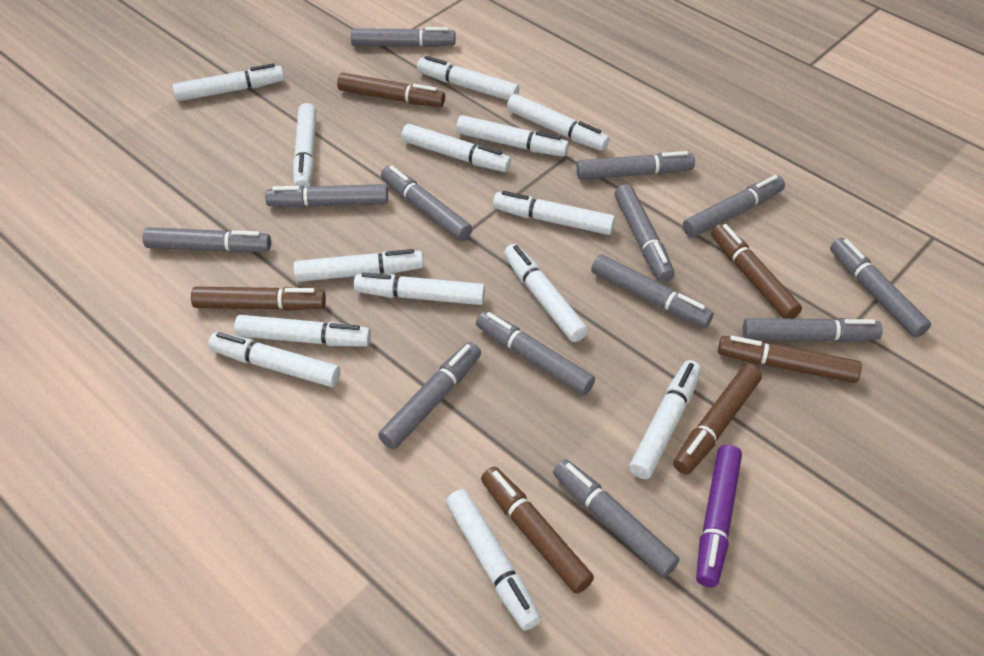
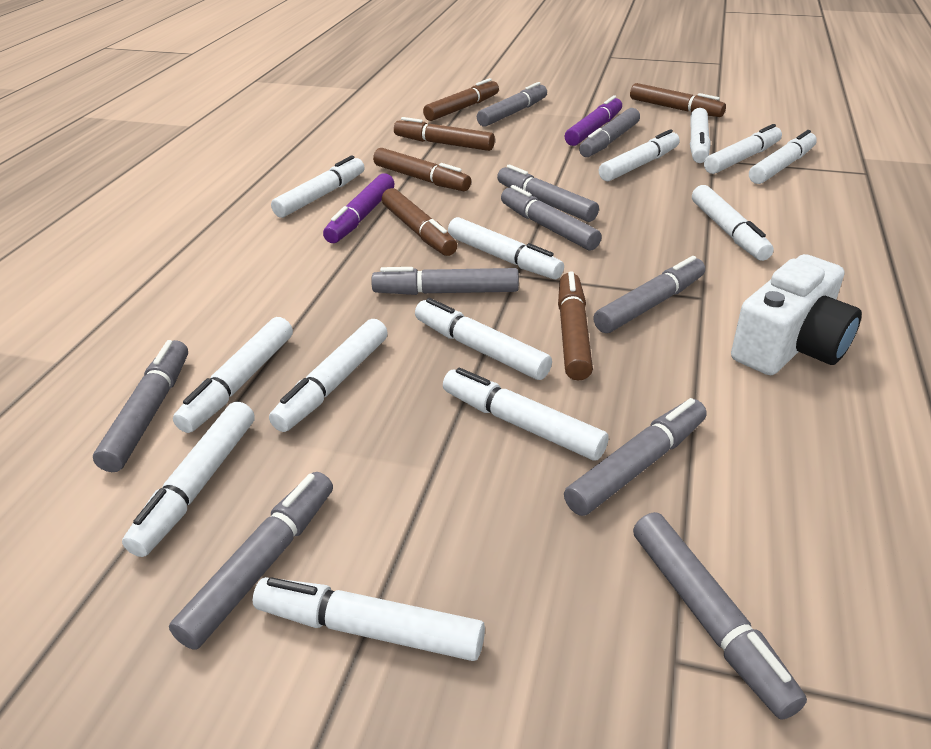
grey marker: [143,227,271,253] [265,184,388,208] [351,27,456,47] [378,342,481,449] [381,165,472,241] [476,311,595,396] [553,459,679,577] [576,151,695,180] [591,255,714,328] [615,184,674,282] [683,175,785,238] [743,318,882,342] [830,238,931,338] = 13 -> [93,340,188,472] [169,472,333,650] [371,267,519,295] [477,82,547,127] [497,164,599,222] [501,185,602,251] [564,398,707,516] [579,108,640,157] [593,256,705,333] [633,512,807,720] = 10
purple marker: [696,444,742,587] = 1 -> [323,173,395,243] [565,95,622,146] = 2
white camera: none = 0 -> [731,254,862,375] = 1
white marker: [172,63,284,101] [208,332,340,387] [234,315,371,347] [293,103,316,188] [293,249,424,282] [354,273,485,305] [401,124,511,172] [417,56,519,100] [446,489,541,631] [456,115,569,157] [493,191,615,235] [504,244,588,342] [507,94,609,151] [629,360,701,479] = 14 -> [122,402,255,557] [173,317,293,433] [253,577,485,661] [269,319,388,432] [271,156,364,218] [415,298,552,380] [443,368,609,461] [448,217,564,279] [599,129,680,181] [690,108,711,163] [692,185,774,261] [704,124,782,174] [749,130,817,184] = 13

